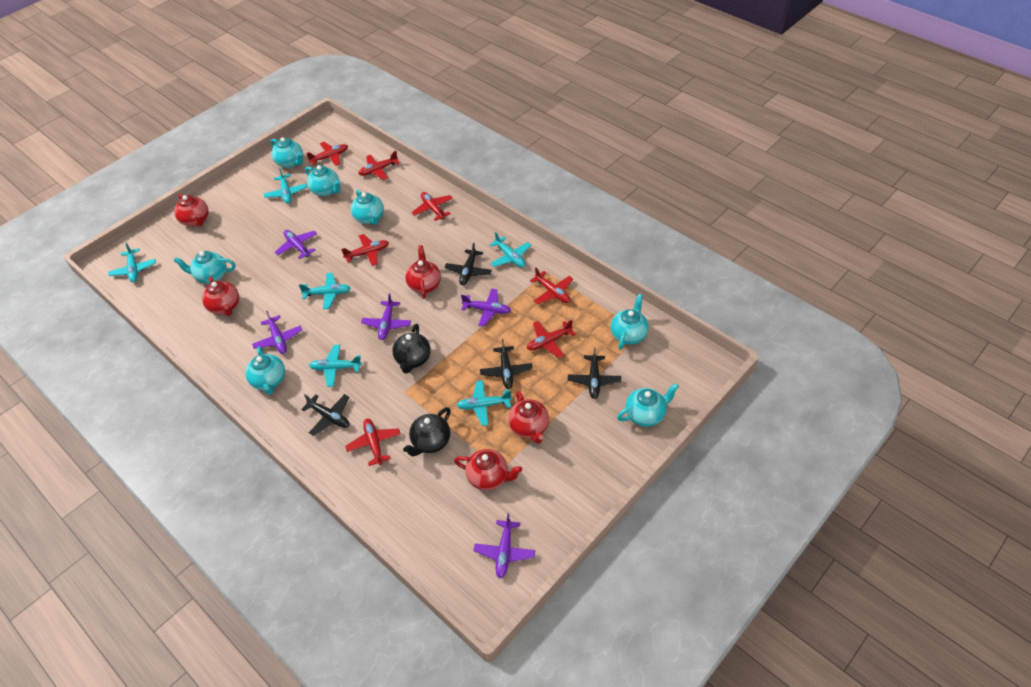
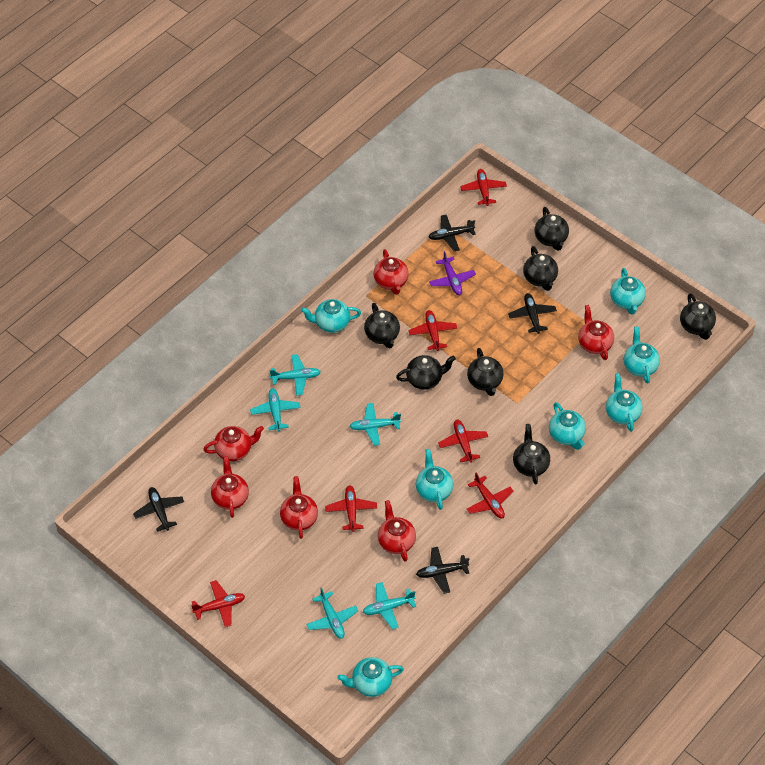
black teapot: [392,324,431,374] [403,407,451,456] = 2 -> [364,303,400,348] [396,355,456,390] [467,348,504,396] [513,424,550,484] [523,246,558,291] [535,207,569,251] [680,293,716,340] = 7
purple plane: [252,311,302,354] [275,230,317,259] [361,293,411,340] [461,289,511,327] [473,513,535,578] = 5 -> [429,251,476,295] = 1
red plane: [306,142,348,166] [341,234,389,266] [345,418,401,466] [358,151,400,180] [411,192,453,221] [527,320,576,358] [530,268,573,304] = 7 -> [191,580,245,627] [325,485,377,532] [408,310,457,351] [438,420,488,463] [460,169,507,206] [467,473,514,519] = 6
red teapot: [174,194,208,226] [202,277,239,316] [405,245,441,298] [454,449,522,490] [508,391,549,444] = 5 -> [203,426,264,461] [211,456,249,518] [280,476,318,539] [374,249,409,295] [378,500,416,562] [578,305,614,360] = 6
turquoise plane: [108,242,156,282] [264,168,307,204] [299,273,351,309] [309,345,362,387] [456,380,512,426] [489,232,531,268] = 6 -> [250,388,301,431] [269,354,320,396] [306,587,358,639] [349,403,401,446] [363,582,416,630] = 5

